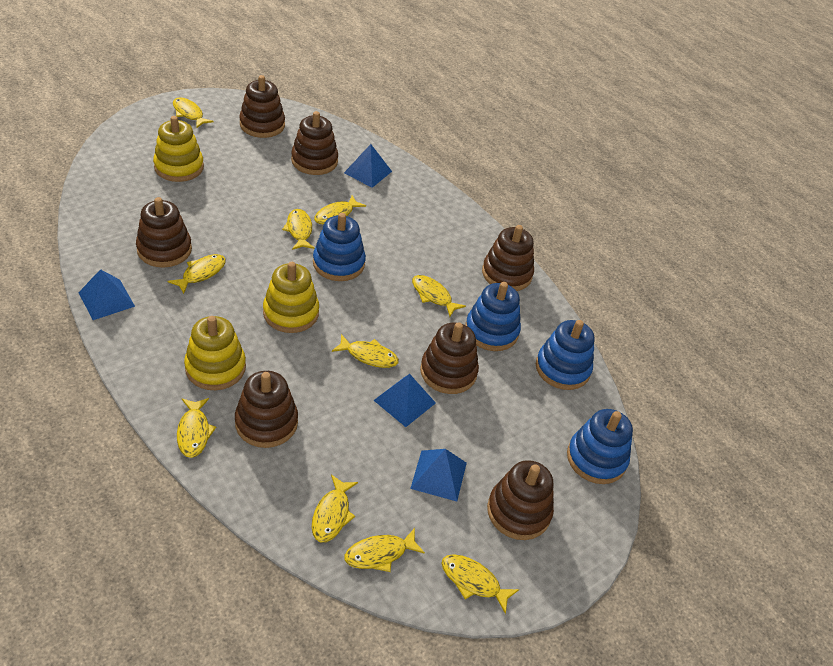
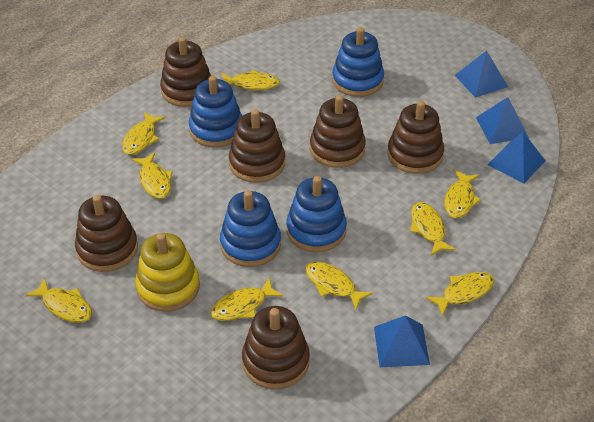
brown stacking toy: [136,197,192,268] [235,371,298,448] [239,75,285,138] [291,111,338,175] [420,322,479,394] [482,225,534,291] [487,460,554,540] = 7 -> [75,195,138,272] [160,37,211,107] [229,109,285,183] [242,306,310,389] [310,95,366,168] [387,101,444,174] = 6
yellow fish: [167,254,226,294] [173,97,214,128] [177,398,216,458] [282,209,315,250] [312,475,358,543] [314,195,366,225] [332,334,399,368] [344,528,425,572] [412,275,466,316] [441,554,519,614] = 10 -> [25,277,92,323] [122,112,165,155] [132,152,173,199] [211,278,283,321] [222,70,280,90] [305,262,373,310] [410,202,456,256] [426,272,494,317] [444,170,481,218] = 9
yellow stacking toy: [153,116,204,182] [184,316,246,390] [263,262,319,333] = 3 -> [135,233,200,312] = 1

